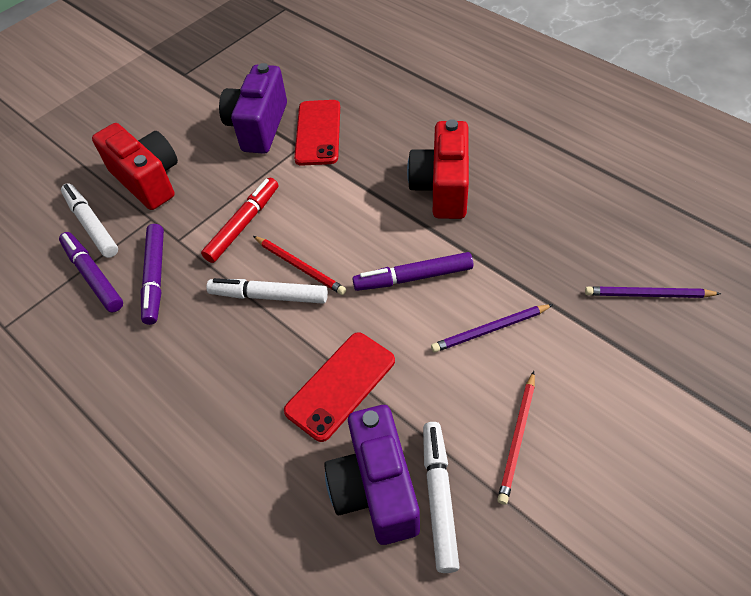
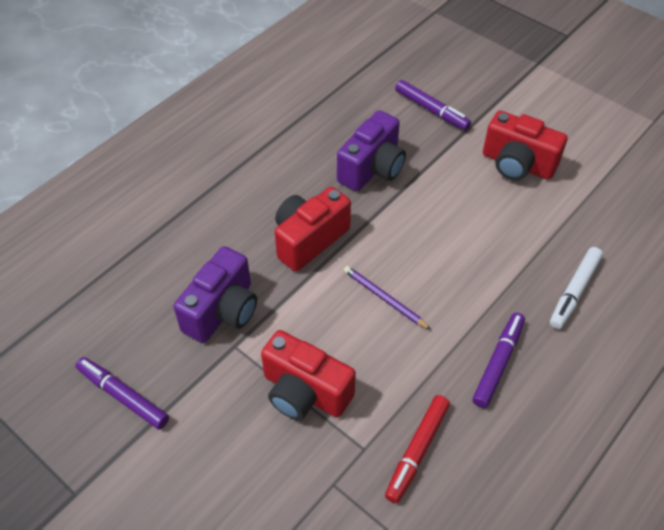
purple pencil: [431,304,553,352] [585,286,721,298] = 2 -> [344,266,431,330] = 1
red camera: [92,123,178,210] [407,119,469,219] = 2 -> [261,330,356,420] [275,187,351,272] [483,111,567,180] = 3
red pencil: [253,236,346,295] [497,371,535,505] = 2 -> none = 0
red phone: [284,332,395,442] [294,100,340,166] = 2 -> none = 0
white marker: [61,183,118,258] [207,278,328,304] [423,422,459,573] = 3 -> [550,247,603,329] = 1

